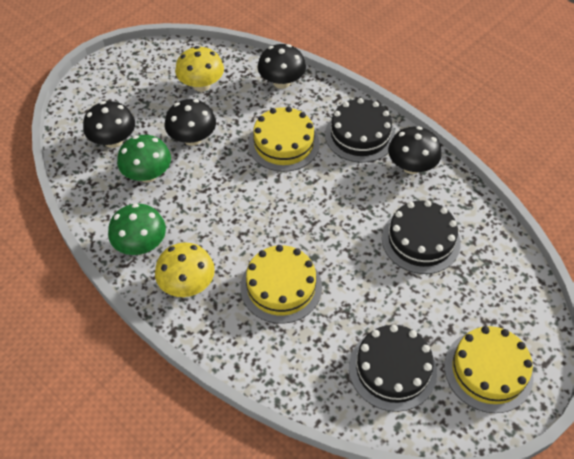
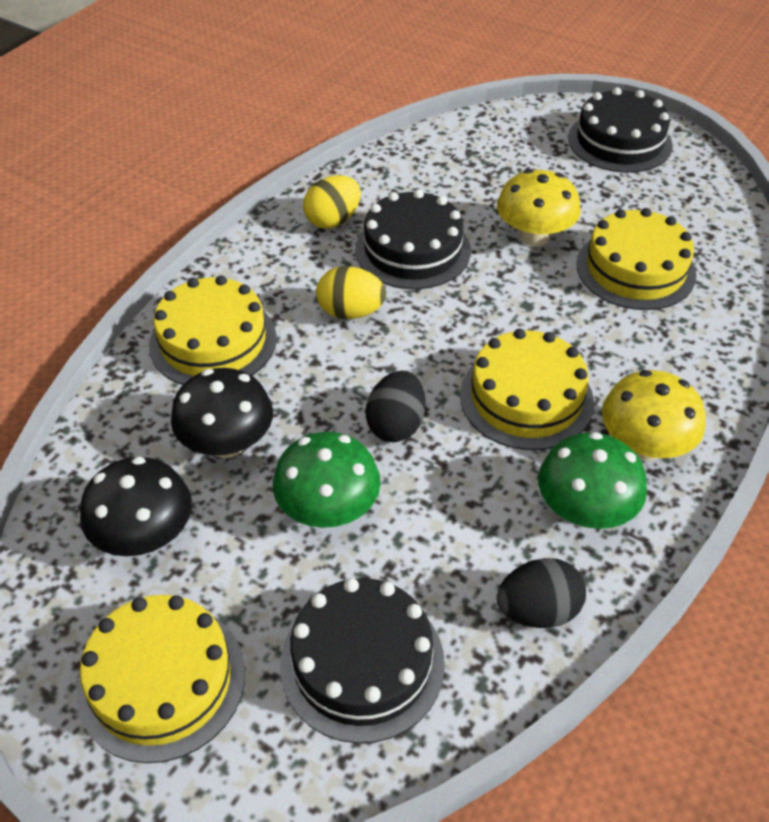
black egg: none = 0 -> [366,371,426,442] [497,558,586,628] = 2
black mushroom: [83,101,135,148] [165,99,216,146] [258,44,306,89] [388,126,442,174] = 4 -> [80,457,192,556] [171,368,273,458] = 2
yellow cake: [240,245,322,323] [248,107,320,172] [444,326,534,413] = 3 -> [76,595,245,763] [149,275,277,385] [460,329,594,450] [576,208,696,310] = 4
yellow egg: none = 0 -> [303,175,361,229] [316,266,386,319] = 2

